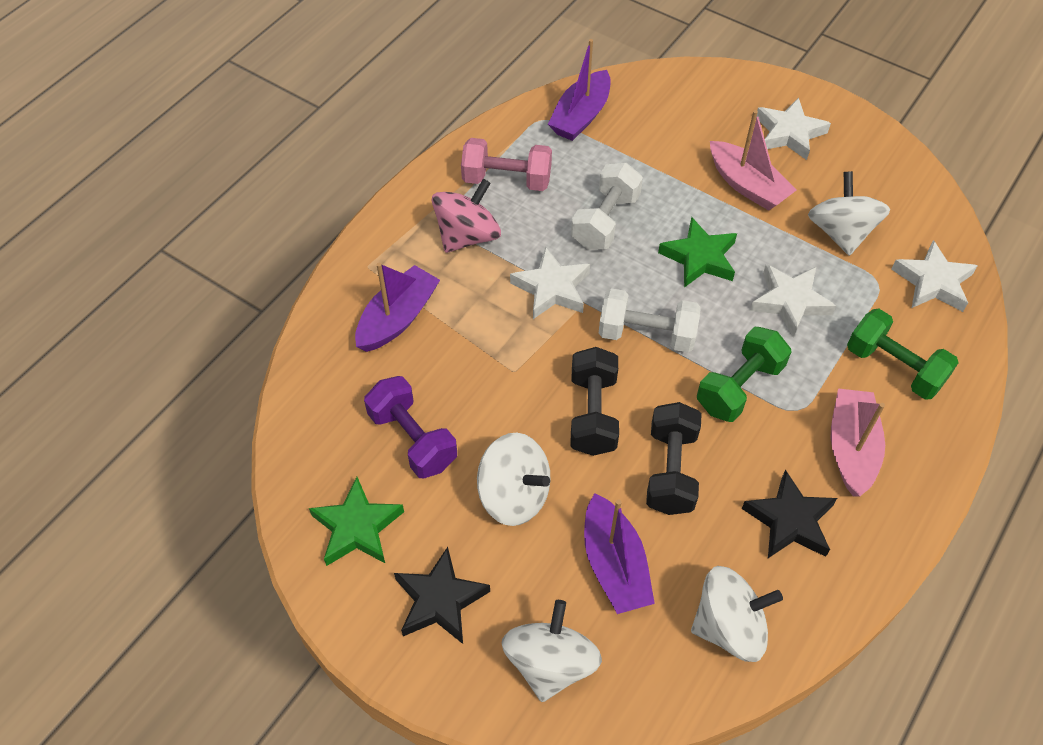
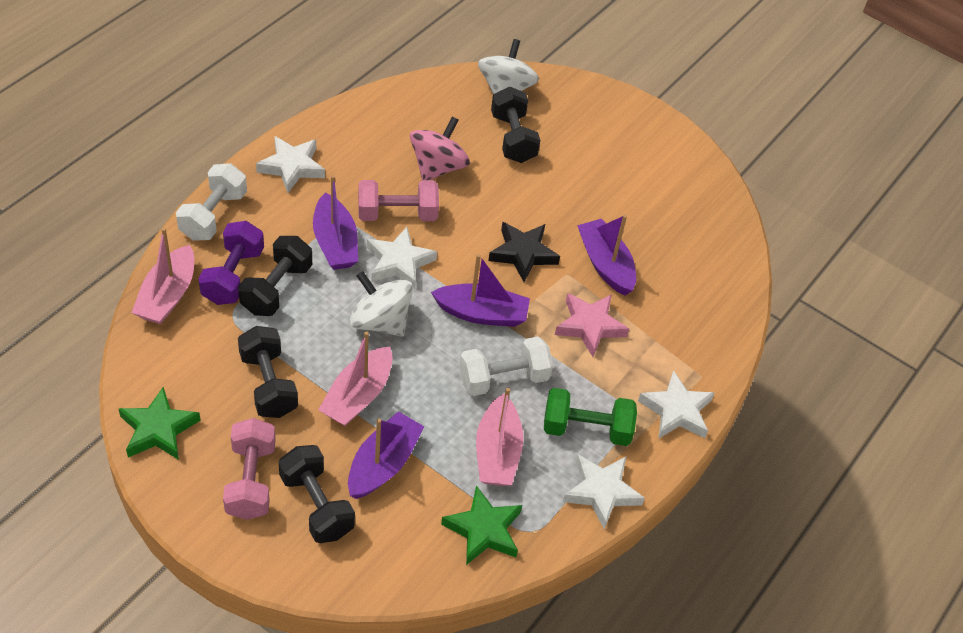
black dumbbell: [571,347,619,456] [646,402,702,515] = 2 -> [238,236,312,316] [238,326,298,418] [279,445,355,543] [491,87,540,163] = 4
black star: [394,547,490,644] [742,469,837,558] = 2 -> [488,222,560,282] = 1
green dumbbell: [697,327,791,422] [847,309,959,400] = 2 -> [544,388,637,446] = 1
pink boat: [710,110,796,211] [831,388,885,496] = 2 -> [131,228,194,325] [318,331,393,426] [476,388,524,486] = 3
pink dumbbell: [461,138,552,191] = 1 -> [223,418,276,520] [358,180,439,221] = 2
pink star: none = 0 -> [555,293,629,357] = 1
purple boat: [355,263,440,352] [548,39,611,141] [584,493,655,614] = 3 -> [313,175,358,270] [348,411,425,499] [431,254,530,327] [577,215,636,296] = 4
white spinning top: [477,433,551,526] [502,600,602,702] [691,566,783,662] [808,171,890,256] = 4 -> [350,271,413,337] [478,39,539,95] = 2

